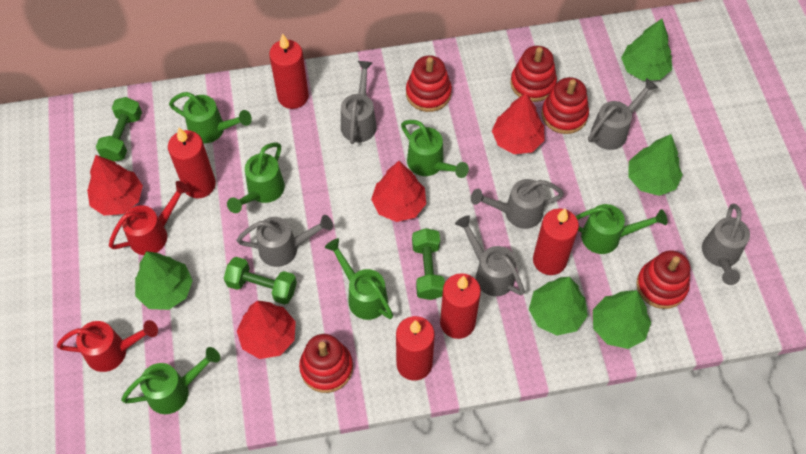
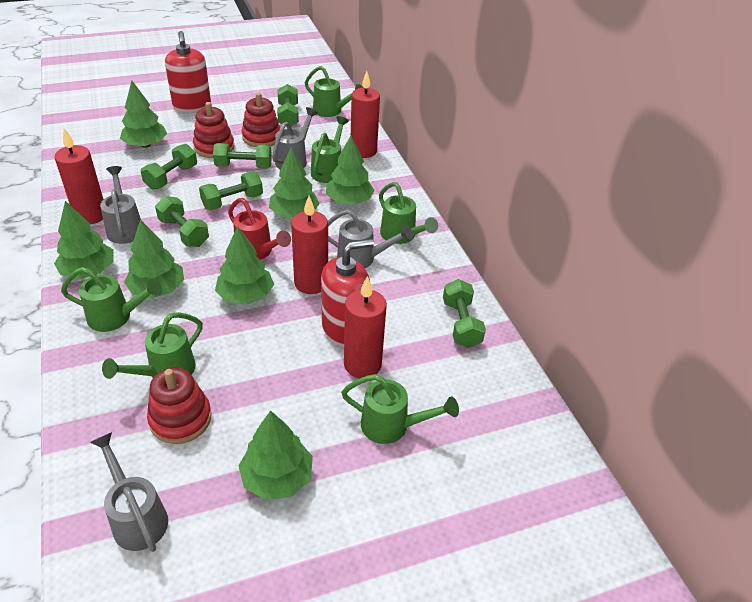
green dumbbell: [96,97,142,161] [224,257,297,305] [412,228,445,300] = 3 -> [141,144,197,190] [155,196,209,247] [199,172,263,210] [213,143,272,169] [277,84,299,126] [443,279,486,348] = 6
green tree: [135,251,193,310] [529,277,588,335] [593,290,651,349] [621,19,672,81] [628,134,683,196] = 5 -> [54,201,113,279] [120,80,167,148] [124,219,184,298] [215,226,274,305] [238,410,313,500] [269,147,320,218] [326,136,375,205] = 7
grey watering can: [237,215,333,267] [341,61,377,144] [455,215,525,296] [471,179,564,229] [588,78,658,150] [702,204,750,285] = 6 -> [90,432,168,552] [100,166,141,244] [272,107,318,169] [328,209,413,268] = 4
red candle: [168,128,216,198] [269,34,309,109] [396,316,435,381] [440,273,481,339] [533,208,579,275] = 5 -> [54,128,104,224] [291,196,328,294] [344,276,387,378] [351,71,380,158] = 4
red soap dispenser: none = 0 -> [165,31,211,112] [321,239,374,346] = 2
red stacking toy: [299,334,353,393] [406,55,452,112] [510,46,557,102] [541,77,589,134] [636,250,690,309] = 5 -> [147,368,212,444] [193,102,234,158] [242,93,280,147] = 3
red tree: [87,155,143,216] [237,301,296,359] [371,161,426,222] [492,93,545,154] = 4 -> none = 0
red watering can: [57,320,158,372] [109,181,190,255] = 2 -> [228,198,291,260] = 1

